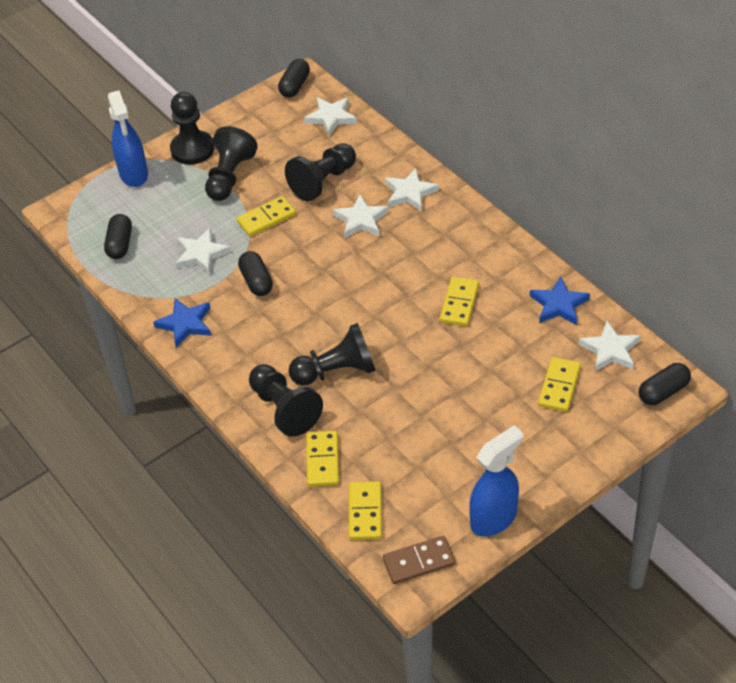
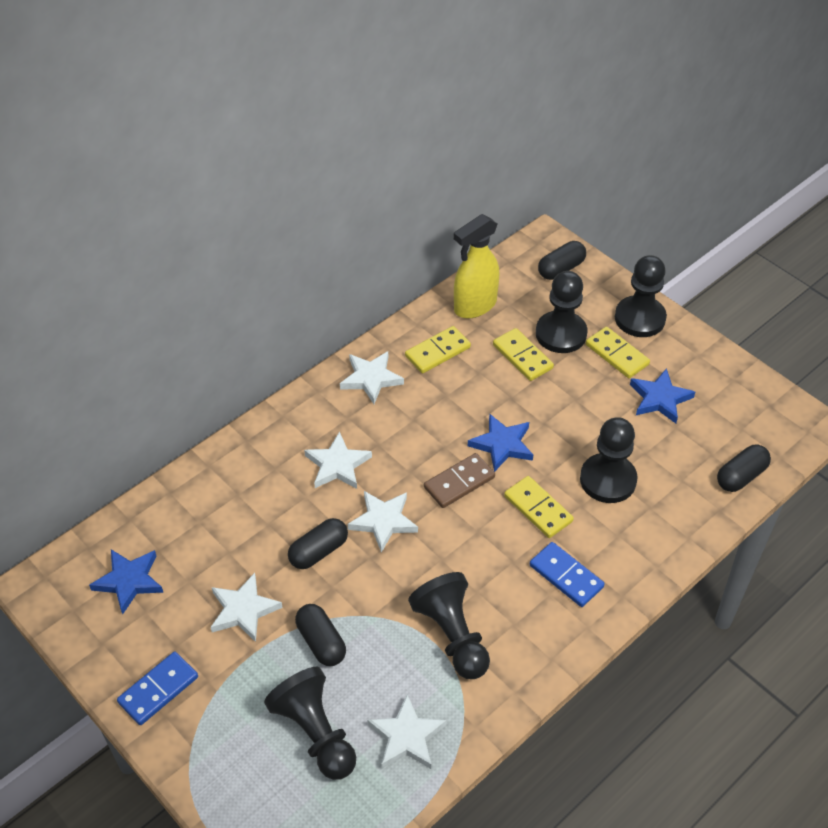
blue domino: none = 0 -> [117,652,198,725] [530,542,604,607] = 2
blue spray bottle: [108,90,148,187] [469,425,523,537] = 2 -> none = 0
blue star: [153,298,211,348] [530,276,590,325] = 2 -> [89,549,164,614] [468,414,533,472] [630,368,695,423] = 3
yellow domino: [237,196,296,237] [307,431,339,487] [349,481,382,540] [440,277,479,326] [538,357,581,412] = 5 -> [405,326,471,373] [493,328,554,381] [504,476,574,538] [586,327,650,378] = 4
yellow spray bottle: none = 0 -> [454,214,499,319] = 1

